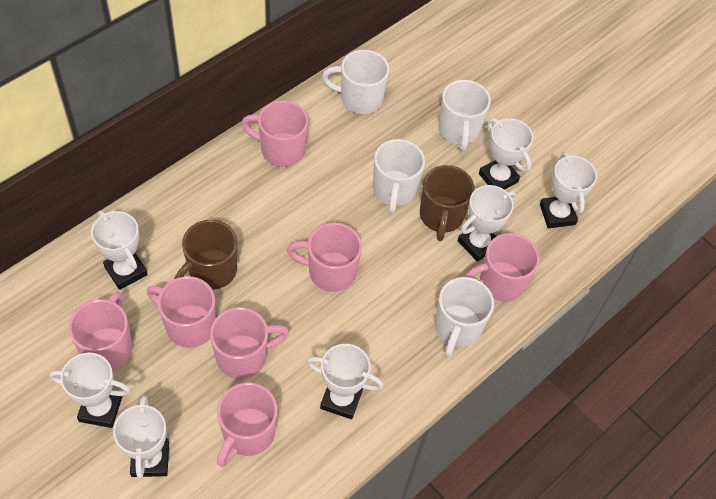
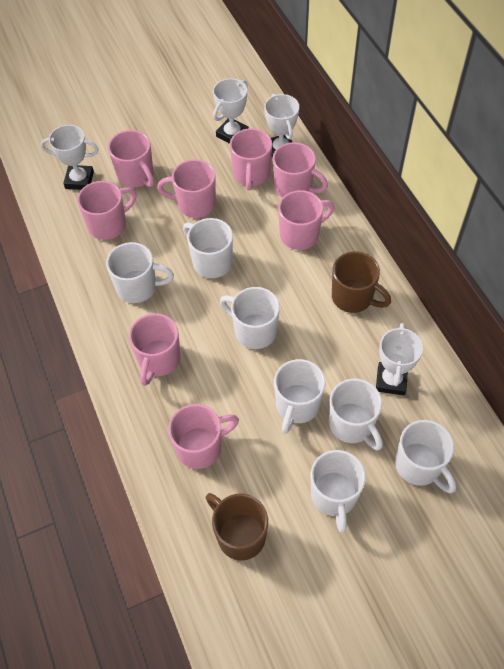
pink mug: [68,291,132,370] [147,276,216,348] [210,307,289,379] [217,382,278,467] [241,100,308,167] [287,222,362,292] [464,233,540,302] = 7 -> [77,181,137,240] [108,130,154,188] [129,313,181,386] [157,159,216,218] [168,404,239,469] [230,128,272,191] [273,142,328,197] [278,190,334,250] = 8
white mug: [322,50,389,114] [373,139,425,214] [435,277,494,357] [438,80,491,151] = 4 -> [106,242,174,303] [183,218,233,278] [220,287,280,349] [274,359,325,434] [311,450,366,533] [329,379,383,451] [395,420,456,493] = 7
white trophy: [49,353,130,428] [91,211,148,290] [113,395,169,478] [307,344,383,419] [458,185,516,262] [479,118,533,190] [540,152,597,228] = 7 -> [41,125,99,190] [213,78,249,144] [264,94,299,159] [376,323,423,395] = 4

